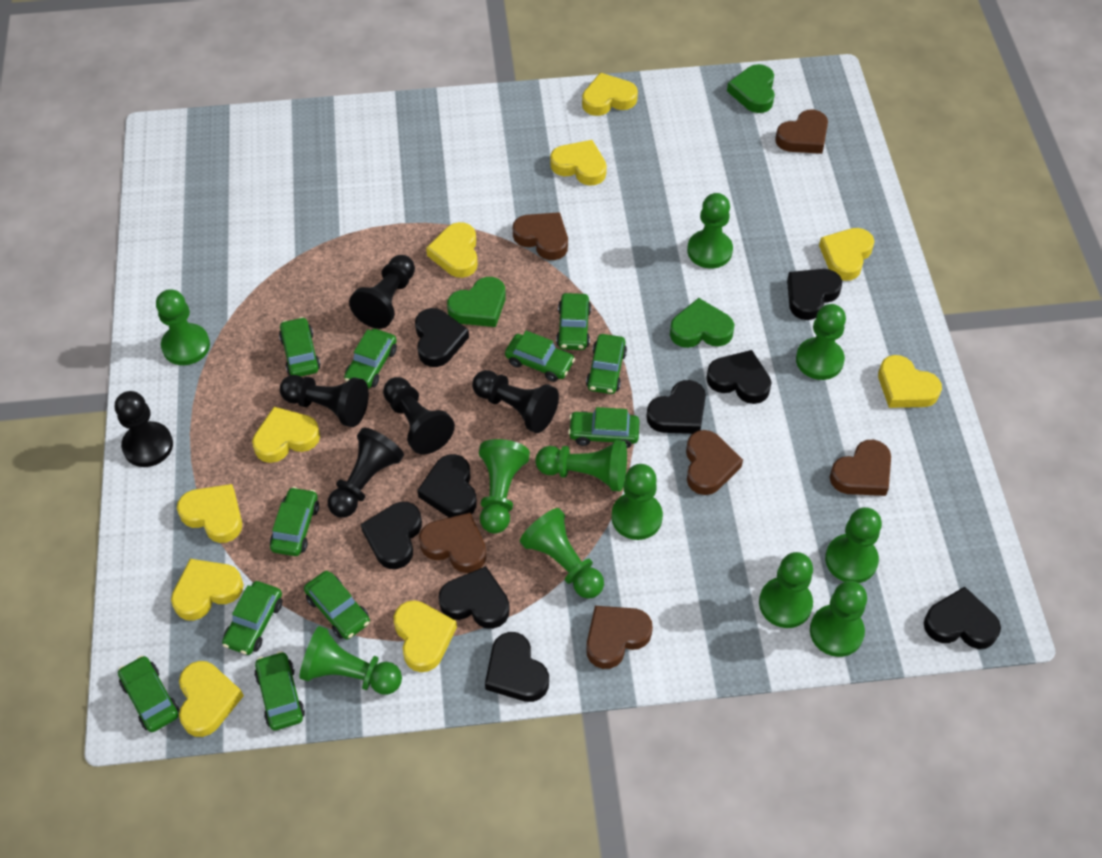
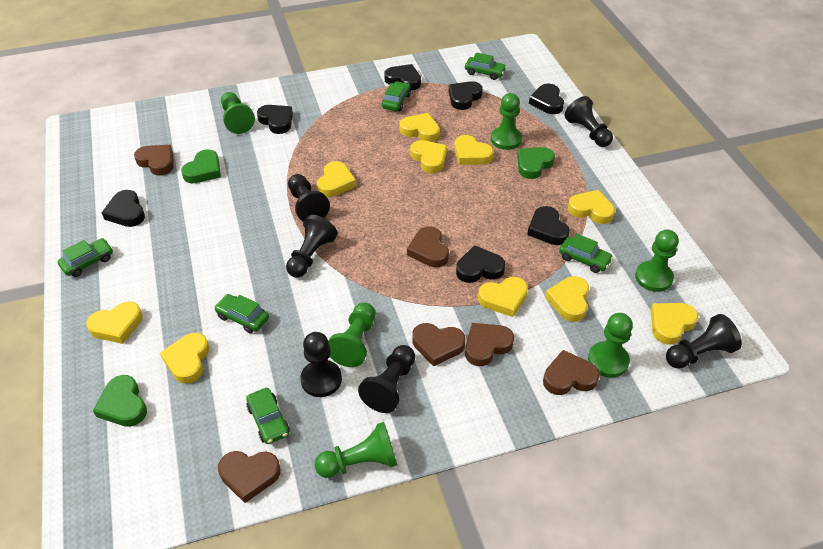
black heart: [361,502,422,569] [415,308,469,367] [417,454,477,518] [438,566,510,629] [485,632,549,702] [646,380,706,434] [706,350,772,404] [787,269,842,320] [924,587,1001,649] = 9 -> [102,190,145,227] [257,105,293,134] [384,64,421,90] [449,81,483,110] [456,245,505,283] [527,206,570,245] [529,84,564,114] = 7
green car: [118,655,179,732] [222,581,283,655] [254,651,305,730] [270,487,319,556] [279,317,321,376] [304,571,370,640] [344,329,397,389] [505,331,575,382] [556,293,591,350] [568,407,640,448] [586,334,627,394] = 11 -> [57,238,113,277] [214,294,269,333] [246,388,290,444] [382,81,411,111] [465,52,507,80] [559,234,614,273] = 6
green pawn: [156,289,210,365] [299,626,402,695] [479,439,530,534] [520,508,604,599] [535,440,627,491] [611,464,663,540] [687,193,733,268] [759,552,813,628] [796,304,846,380] [810,581,867,657] [825,507,882,583] = 11 -> [221,92,255,134] [315,422,397,478] [328,303,375,367] [491,93,522,150] [588,313,633,378] [635,229,679,292] = 6

